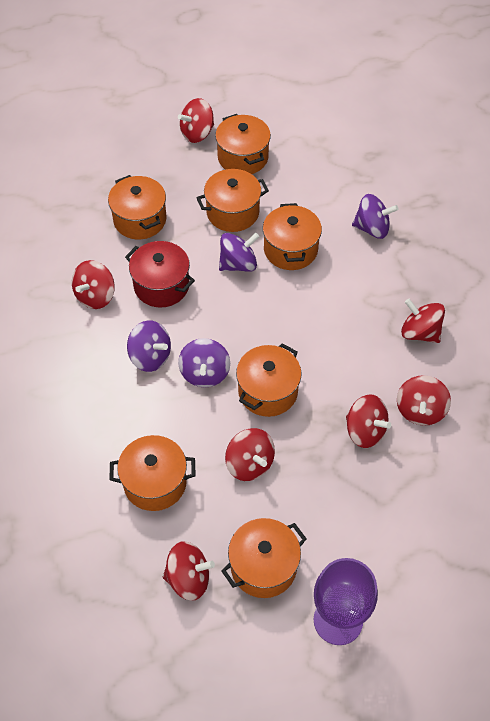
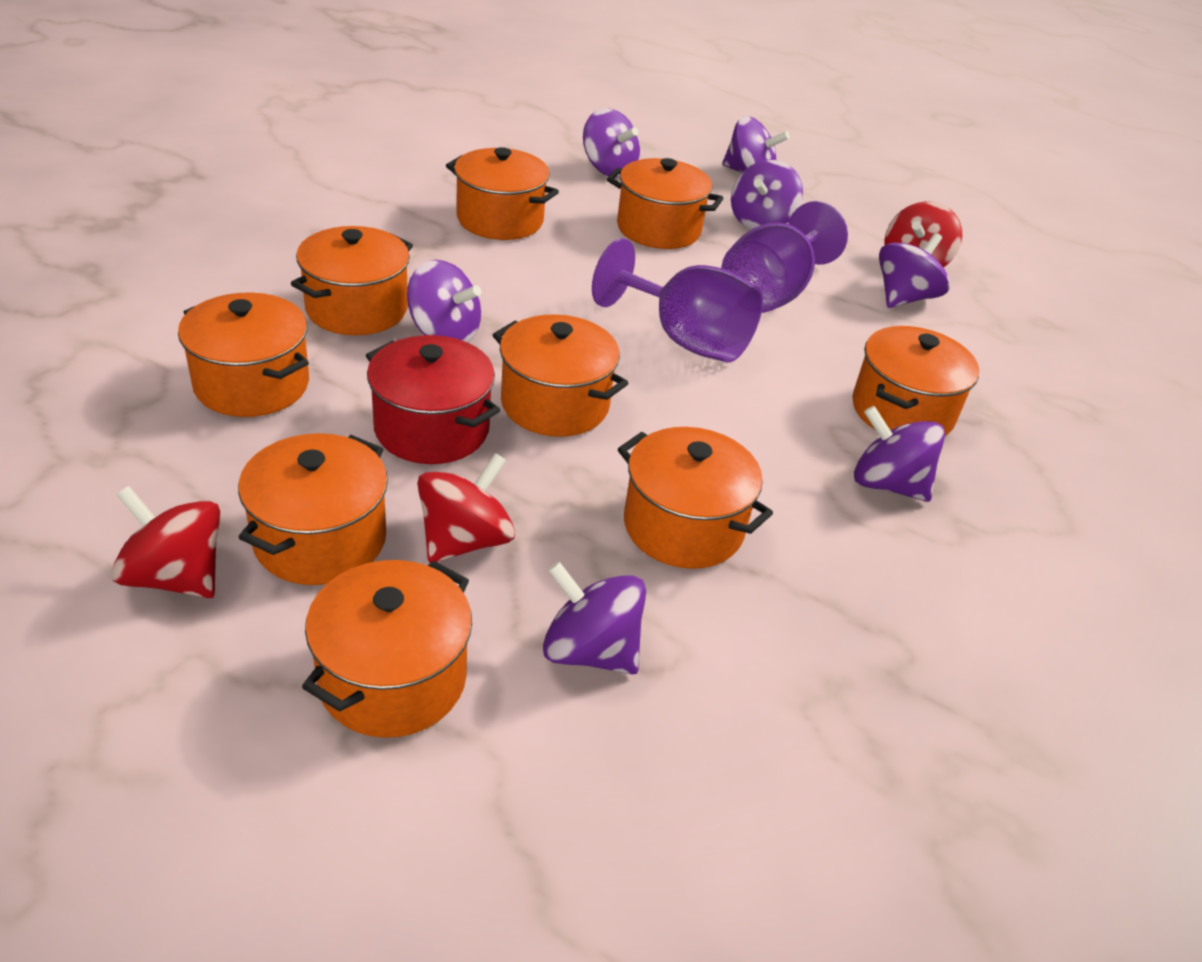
orange pot: [108,175,166,239] [109,435,196,511] [196,169,269,232] [215,114,271,174] [222,518,307,598] [236,343,301,417] [263,203,322,270] = 7 -> [178,292,309,417] [238,433,388,585] [291,226,413,335] [302,560,472,738] [446,147,559,240] [493,314,628,437] [607,158,723,249] [618,427,773,569] [852,326,980,436] = 9
purple goblet: [314,558,378,645] = 1 -> [592,238,763,363] [721,201,848,313] = 2
purple spinning top: [127,320,171,372] [178,338,230,388] [219,233,259,272] [352,194,399,239] = 4 -> [407,260,481,343] [543,562,646,675] [583,108,640,178] [722,116,790,173] [731,160,803,230] [854,406,945,502] [879,233,950,308] = 7
red spinning top: [72,260,115,309] [163,541,215,601] [178,98,214,143] [225,428,275,481] [346,394,391,448] [397,375,451,426] [401,299,445,343] = 7 -> [111,486,220,598] [417,453,515,563] [884,201,962,267] = 3

